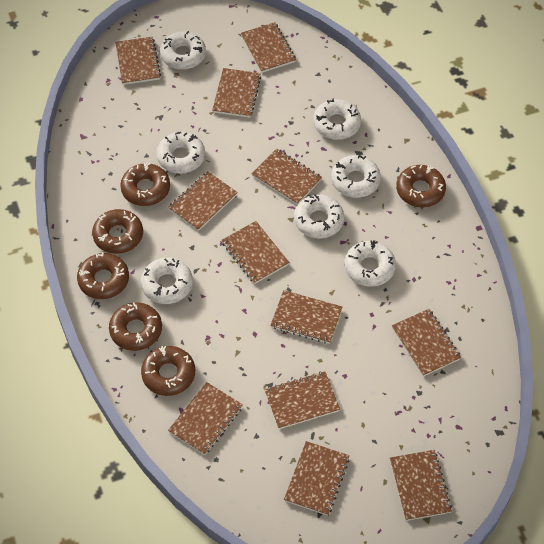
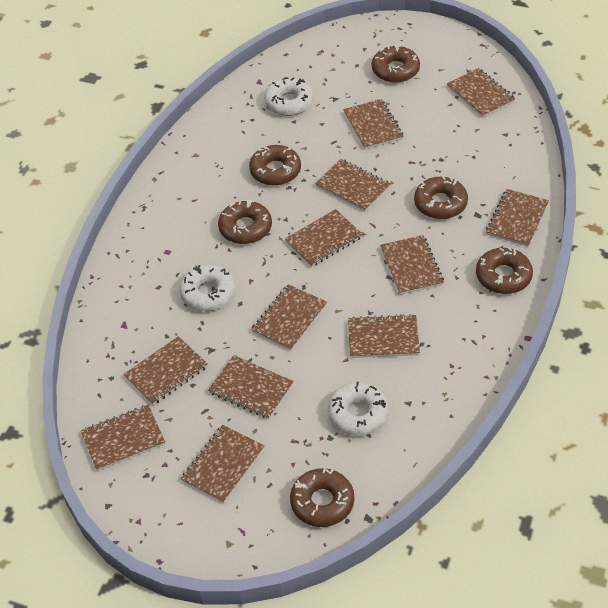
white donut: [141,258,193,304] [156,132,205,174] [160,31,206,70] [294,194,344,238] [313,98,361,140] [331,155,381,198] [344,240,396,286] = 7 -> [179,265,236,311] [264,77,314,116] [328,382,389,436] = 3

